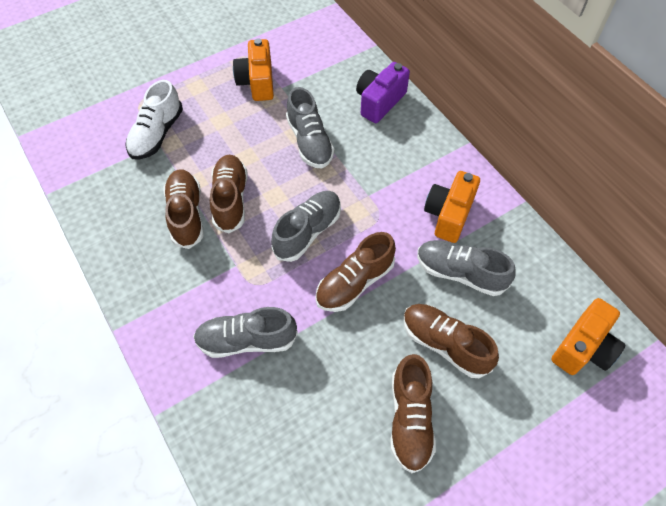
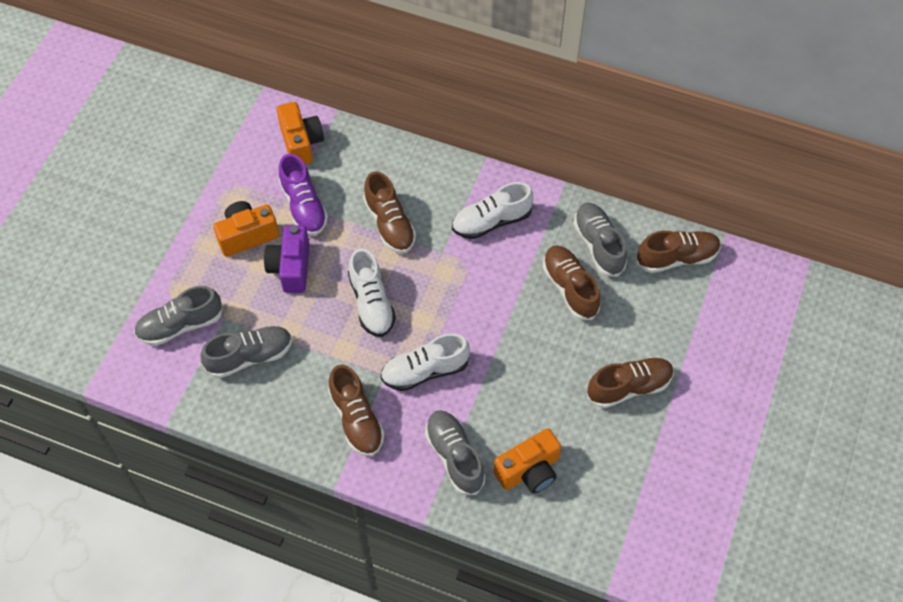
purple shoe: none = 0 -> [278,154,328,235] = 1
white shoe: [125,80,183,159] = 1 -> [348,248,396,337] [381,334,470,391] [452,182,534,239] = 3

